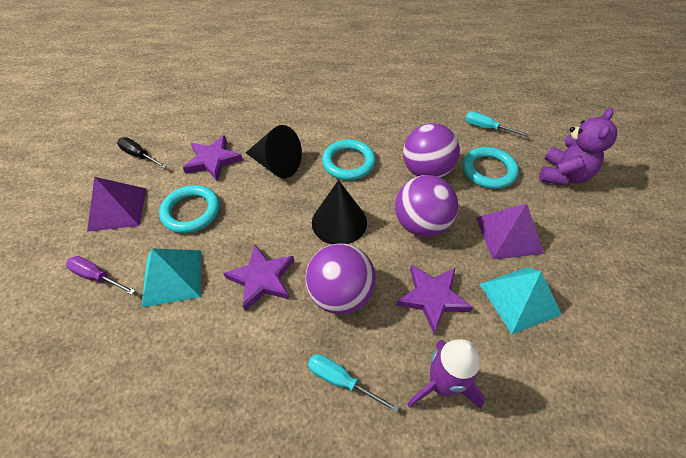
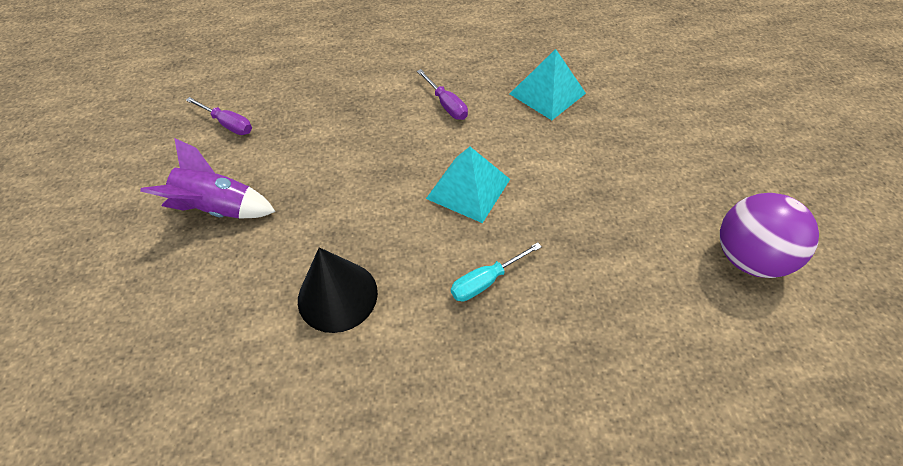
black cone: [246,125,302,178] [312,180,367,245] = 2 -> [298,247,378,333] = 1
black screwdriver: [117,137,167,169] = 1 -> none = 0
purple ball: [306,243,376,314] [395,175,458,237] [403,123,460,178] = 3 -> [720,193,819,278] = 1
purple pyramid: [87,177,147,232] [476,203,544,260] = 2 -> none = 0
purple screwdriver: [66,256,136,295] = 1 -> [186,97,252,135] [417,69,468,120] = 2
purple star: [183,135,243,181] [223,245,294,311] [396,264,473,333] = 3 -> none = 0
purple teddy bear: [539,108,617,185] = 1 -> none = 0
turquoise ring: [159,185,220,233] [322,139,376,180] [463,147,519,189] = 3 -> none = 0
turquoise screwdriver: [308,354,399,413] [465,112,529,137] = 2 -> [451,242,542,301] = 1

